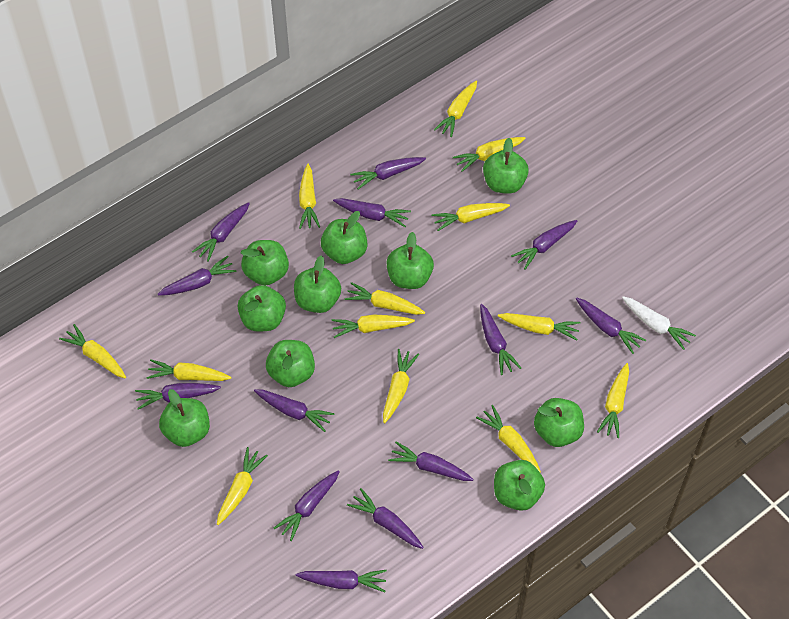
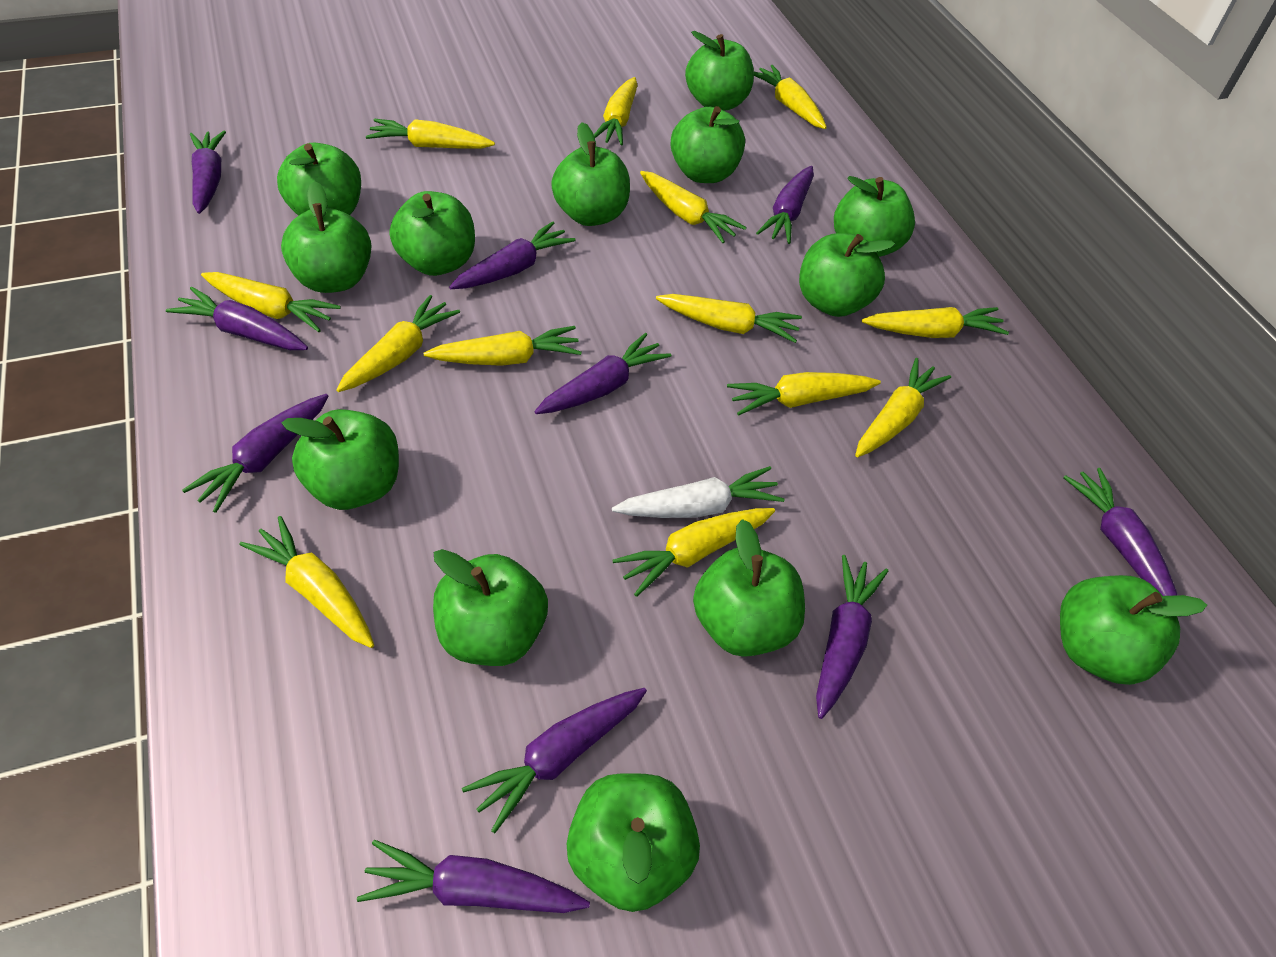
green apple: [159,389,210,447] [238,285,286,332] [241,240,289,285] [266,340,315,387] [294,255,341,313] [321,211,367,264] [386,232,434,289] [483,138,529,194] [494,460,545,511] [534,398,584,447] = 10 -> [277,143,361,216] [281,181,372,293] [282,409,399,510] [390,191,475,276] [433,549,548,666] [551,122,630,226] [567,773,700,912] [671,106,745,183] [685,31,754,111] [693,519,805,657] [799,233,895,317] [834,176,915,257] [1060,575,1207,685] = 13
purple carrot: [135,383,221,410] [158,256,237,296] [192,202,250,262] [254,389,334,432] [274,470,340,541] [296,570,387,592] [333,198,411,227] [347,488,424,549] [350,157,426,189] [388,442,474,481] [480,304,521,375] [511,220,577,270] [576,298,646,354] = 13 -> [166,286,308,350] [182,394,329,513] [190,131,226,214] [357,840,590,913] [449,221,576,289] [462,688,647,833] [534,333,671,414] [756,166,814,244] [816,555,888,719] [1063,468,1178,596] = 10

